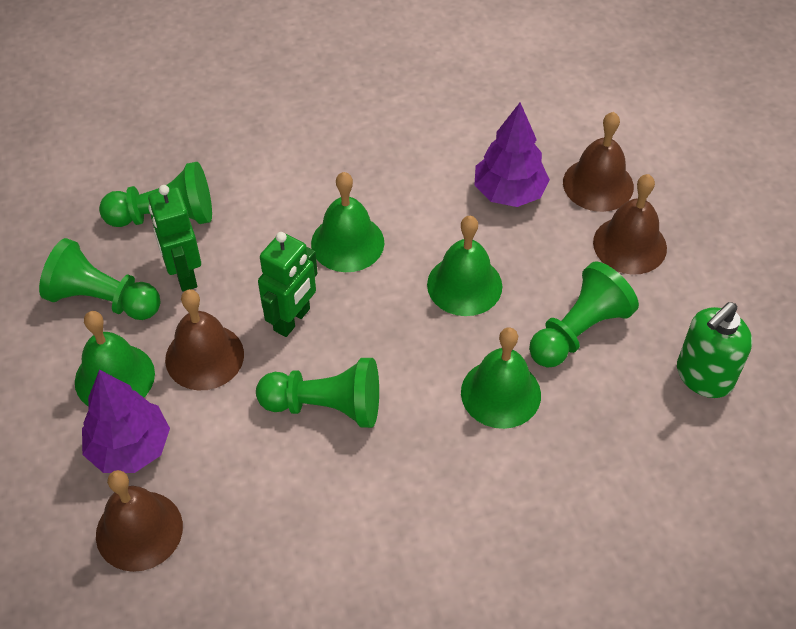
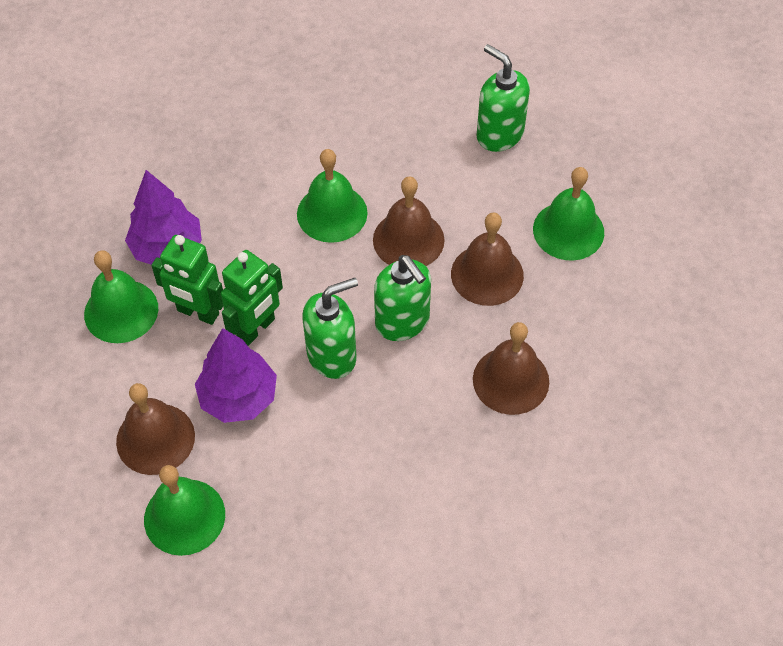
green pawn: [39,238,160,320] [99,162,212,227] [256,358,379,428] [529,261,639,367] = 4 -> none = 0
green soap dispenser: [677,302,752,398] = 1 -> [302,278,358,379] [374,255,431,341] [477,44,530,152] = 3

